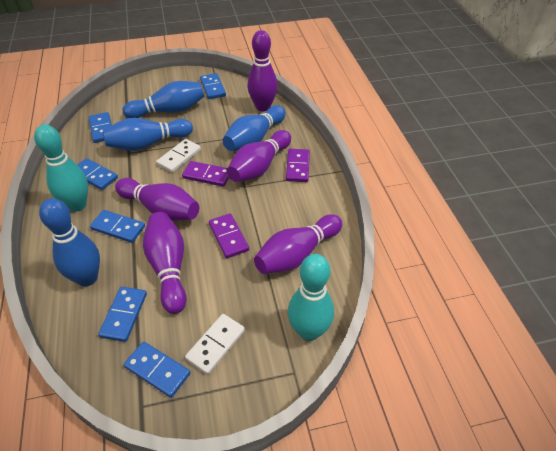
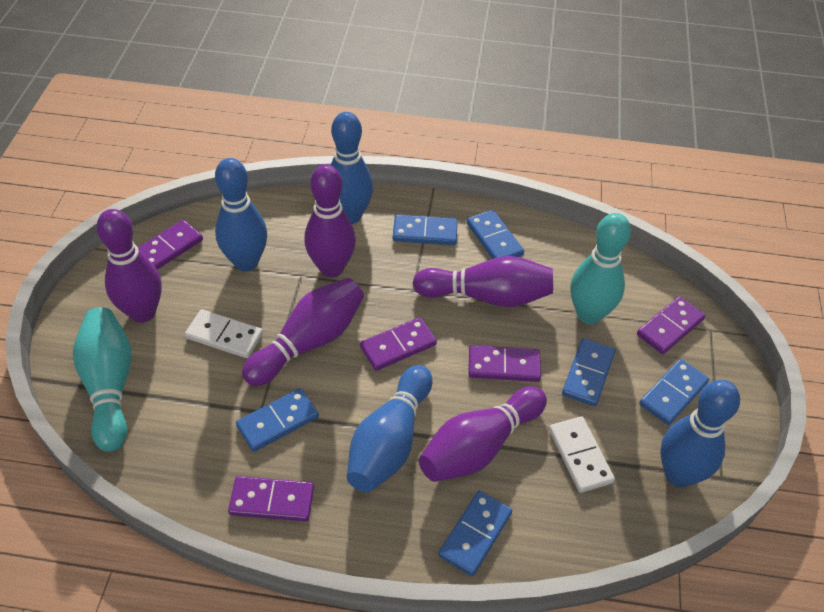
purple domino: [182,161,229,187] [209,213,249,258] [286,149,310,182] = 3 -> [138,220,203,269] [228,476,314,522] [360,317,437,371] [468,345,541,382] [637,296,706,354] = 5

